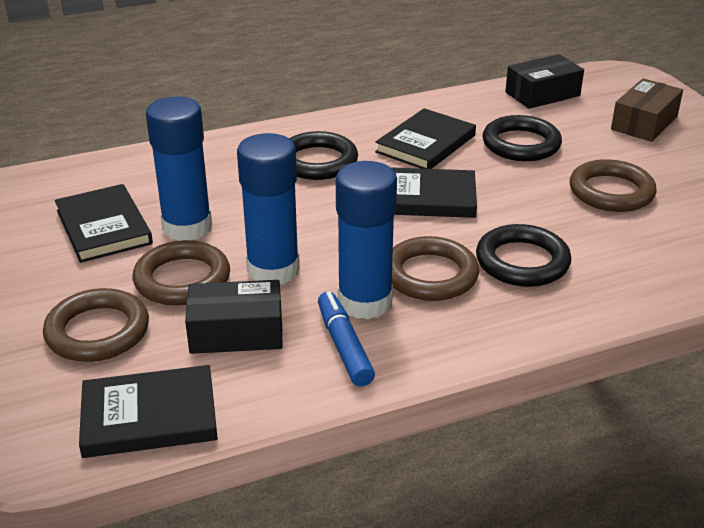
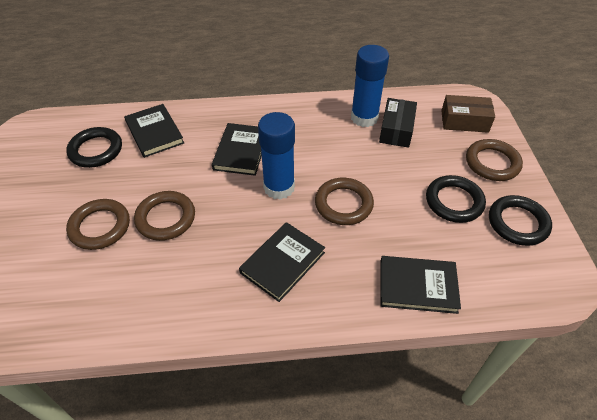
black box: [185,280,283,354] [505,54,584,109] = 2 -> [379,98,417,148] = 1
blue glue stick: [146,97,212,241] [237,133,300,284] [336,161,397,320] = 3 -> [258,112,295,200] [351,45,389,127] = 2
blue marker: [318,291,375,387] = 1 -> none = 0

